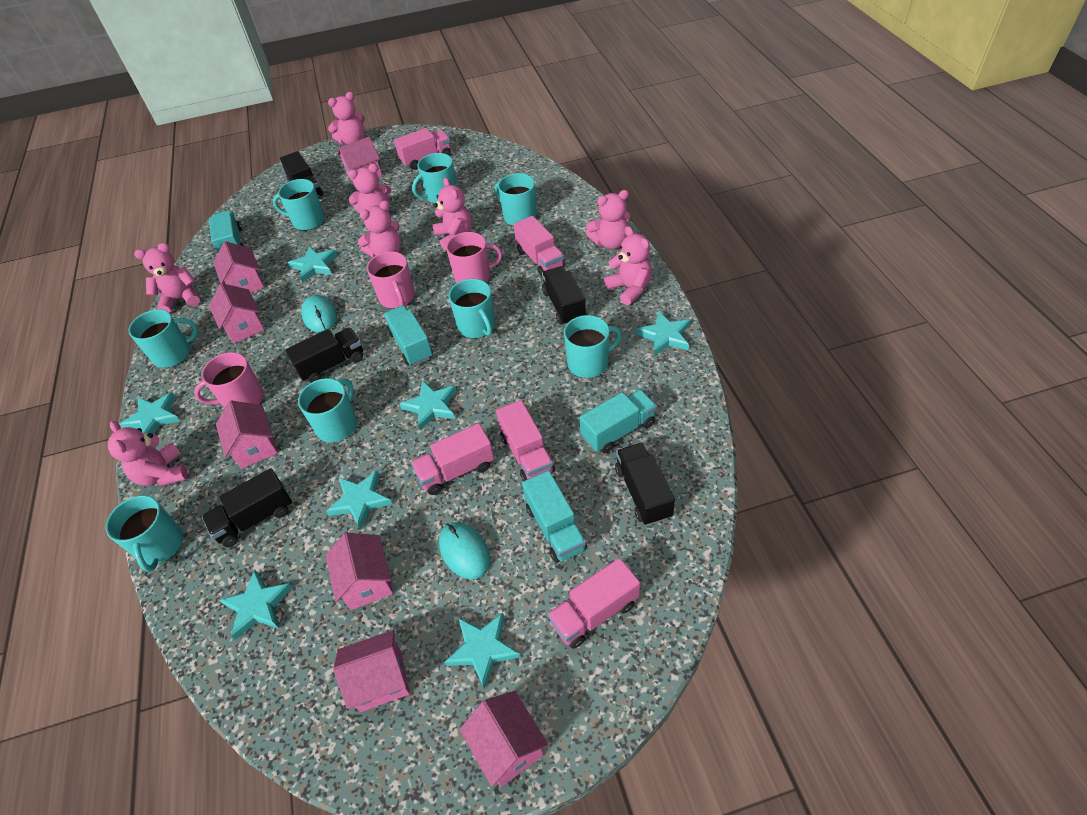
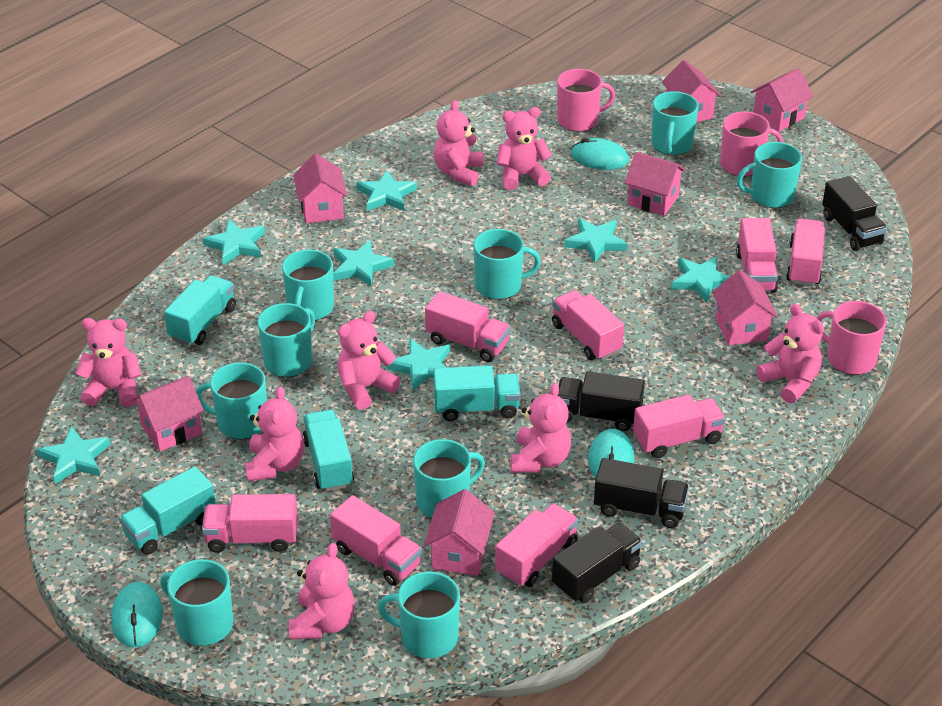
black truck: [202,468,292,547] [280,151,323,196] [286,327,363,383] [542,266,586,324] [615,443,675,525] = 5 -> [552,522,643,603] [557,371,645,431] [594,458,689,528] [822,176,887,251] = 4
pink truck: [394,128,451,169] [411,423,494,495] [496,400,555,481] [513,216,565,277] [548,558,640,649] = 5 -> [202,494,298,553] [330,495,422,586] [425,291,510,362] [495,503,578,587] [552,290,624,360] [633,394,726,458] [736,218,778,293] [786,218,825,286] = 8
turquoise mouse: [301,295,337,333] [439,522,490,579] = 2 -> [111,582,163,648] [571,138,629,170] [588,429,635,478] = 3
turquoise mug: [106,495,183,572] [129,309,198,368] [273,179,325,231] [298,378,357,443] [412,153,457,204] [449,279,495,338] [494,173,537,226] [564,315,622,378] = 8 -> [160,559,233,646] [196,362,267,439] [257,303,315,377] [282,249,334,321] [378,571,460,659] [413,439,485,518] [474,229,541,299] [651,91,698,155] [737,142,802,208] = 9

